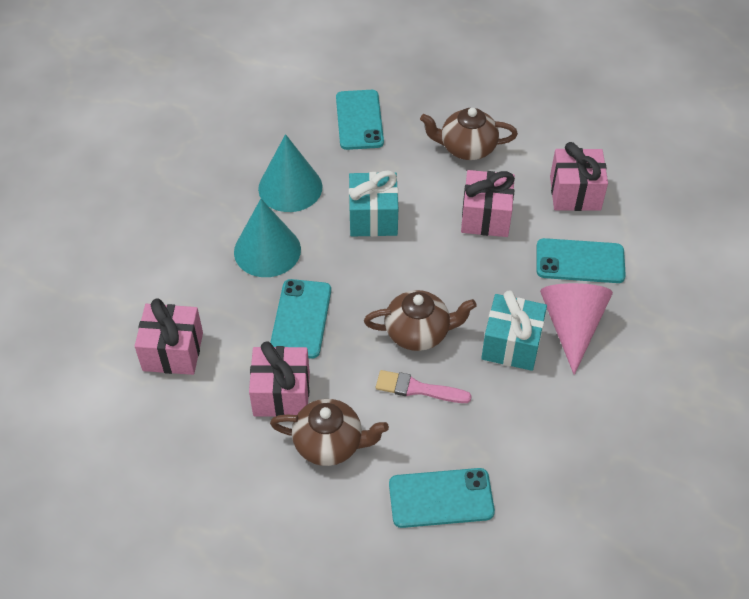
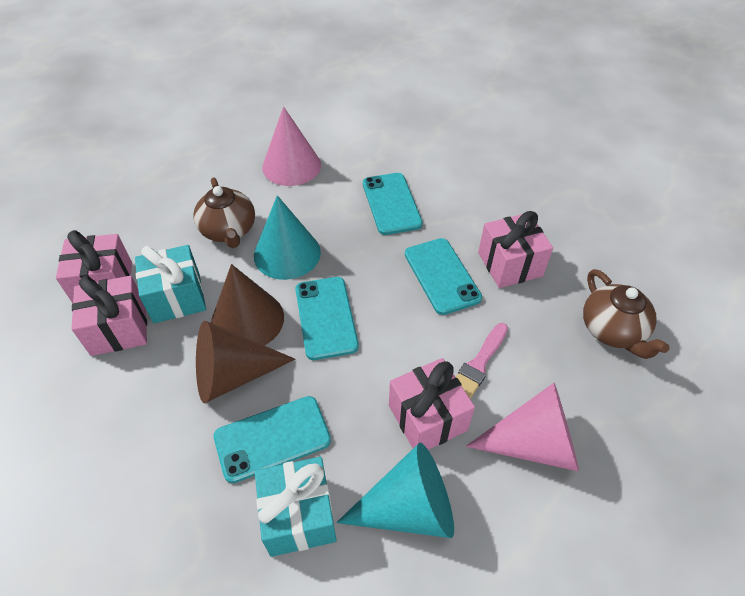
brown cone: none = 0 -> [196,321,295,403] [211,264,284,346] = 2
brown teapot: [270,399,389,466] [364,290,477,351] [420,108,518,160] = 3 -> [193,178,255,248] [583,269,670,359] = 2
pink cone: [540,283,613,375] = 1 -> [262,106,321,186] [466,383,579,472] = 2

